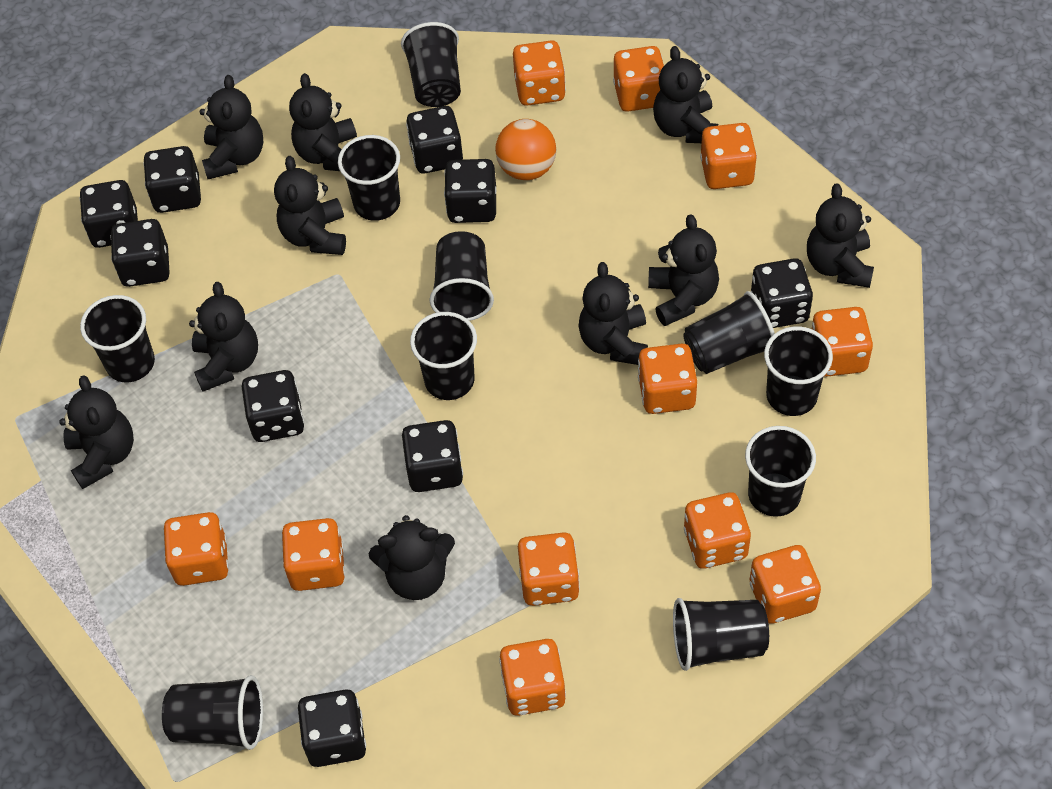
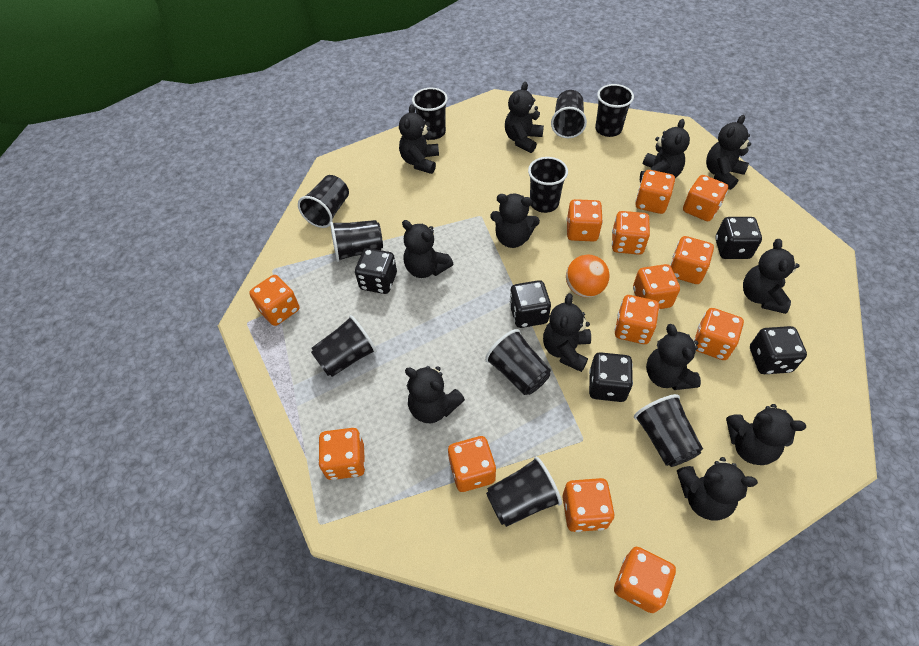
black dice: [80,180,138,248] [110,219,170,287] [143,146,201,213] [242,370,304,442] [298,689,366,767] [402,420,463,492] [406,106,463,174] [444,159,496,223] [751,258,813,328] = 9 -> [355,248,397,294] [509,280,551,328] [589,352,633,402] [715,217,762,259] [750,326,807,374] = 5
black teddy bear: [59,375,134,489] [189,282,258,392] [200,75,263,179] [274,156,346,255] [289,73,357,171] [369,515,455,600] [578,262,648,365] [648,214,719,326] [653,46,718,143] [807,183,874,288] = 10 -> [399,104,439,174] [402,220,453,278] [405,366,465,423] [490,194,540,248] [505,82,544,153] [543,293,591,372] [640,119,690,183] [646,324,701,390] [677,457,758,521] [706,115,751,190] [726,404,806,465] [743,239,799,314] = 12
orange dice: [164,512,229,586] [282,518,345,591] [499,639,566,716] [513,40,566,106] [518,532,580,606] [613,46,664,112] [638,344,697,414] [684,492,751,569] [700,123,757,189] [750,545,821,624] [812,307,873,377] = 11 -> [249,275,300,326] [318,428,365,480] [448,436,496,492] [563,478,615,532] [567,199,603,242] [612,211,650,255] [614,547,676,613] [615,295,659,344] [633,264,680,309] [635,170,675,214] [670,236,714,284] [683,175,728,221] [693,308,744,360] = 13

